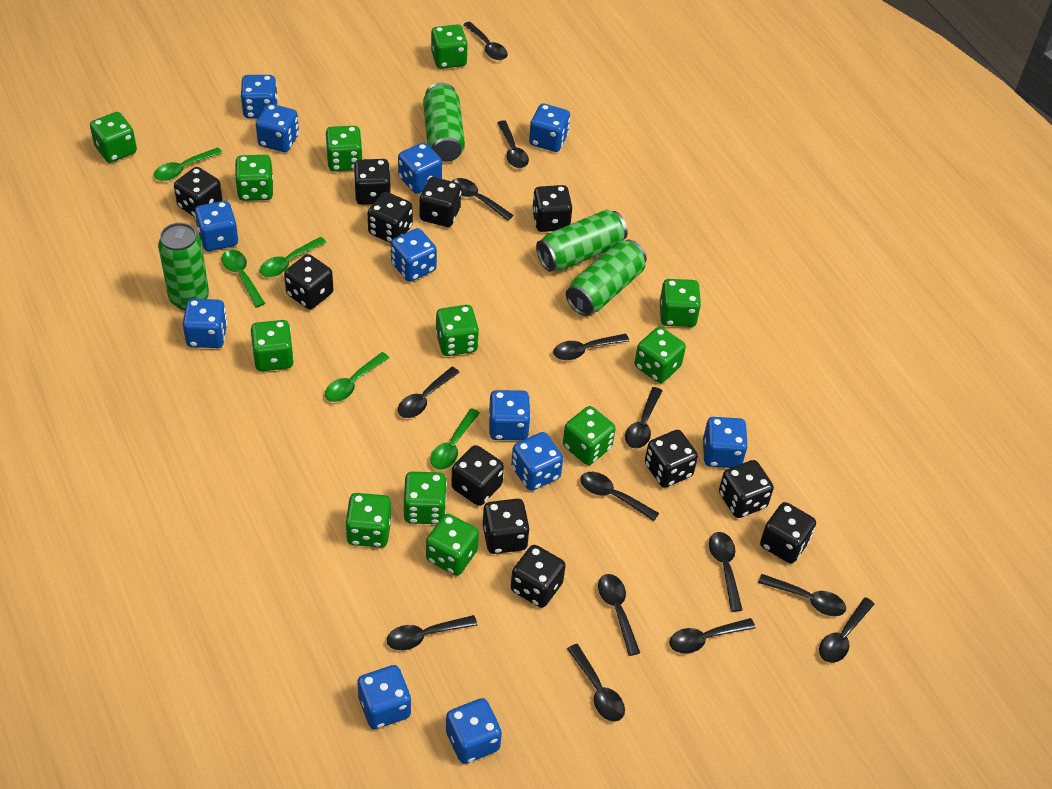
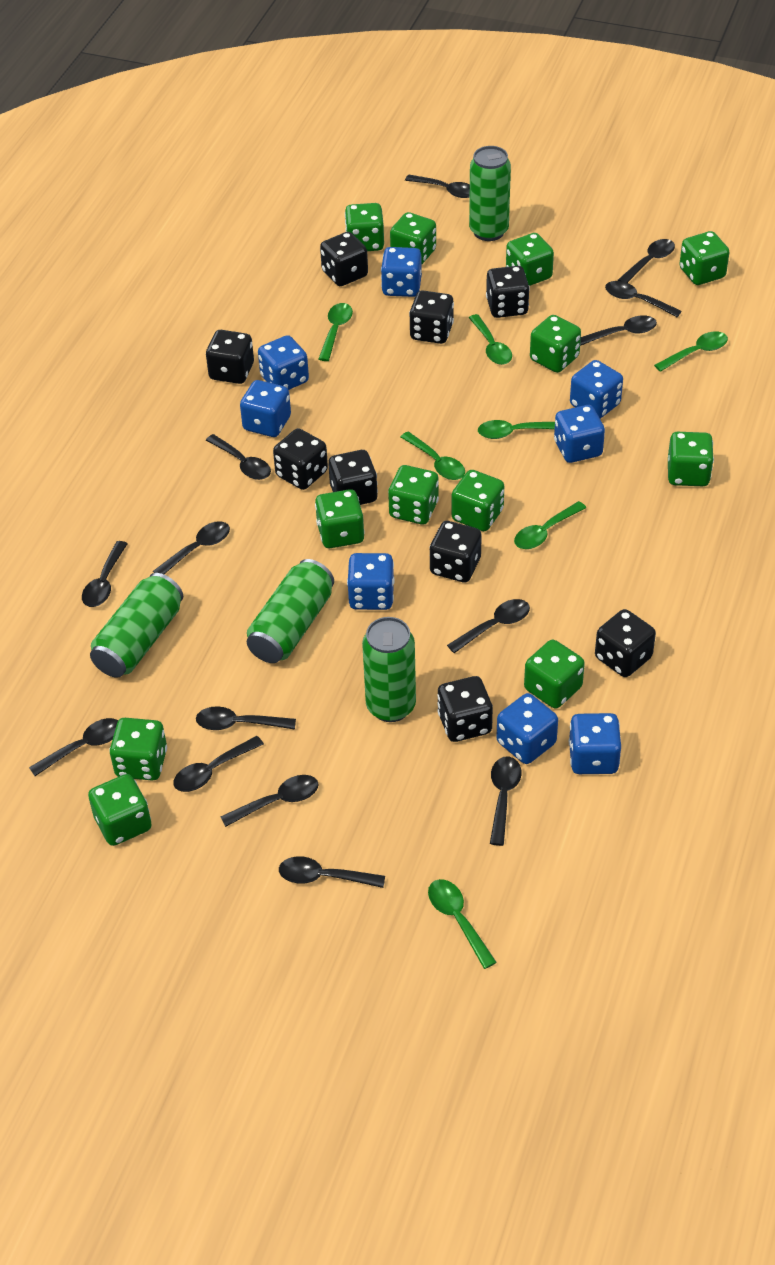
black dice: [174,167,223,217] [284,254,333,309] [354,159,391,205] [367,192,413,243] [419,177,461,227] [451,445,504,506] [483,499,530,554] [511,545,566,608] [532,185,572,232] [645,430,698,488] [719,460,774,518] [760,502,816,563] = 12 -> [206,330,254,384] [273,428,328,490] [320,232,368,286] [328,450,378,505] [409,290,454,344] [430,521,482,583] [437,676,493,742] [486,266,530,318] [595,609,656,677] = 9
blue dice: [183,299,227,348] [195,201,238,251] [240,75,278,119] [256,104,299,152] [357,665,411,729] [391,228,437,282] [398,142,442,194] [446,698,502,764] [489,390,531,440] [511,432,563,491] [529,104,570,152] [703,417,748,468] = 12 -> [240,380,291,437] [258,335,309,390] [347,553,395,610] [381,247,422,297] [496,693,558,764] [554,405,605,463] [569,713,621,774] [570,360,623,419] = 8
green spoon: [154,147,222,181] [222,249,265,307] [260,237,326,277] [325,352,389,402] [430,408,480,470] = 5 -> [319,303,353,361] [401,432,465,480] [428,879,497,969] [469,314,512,365] [478,420,555,439] [514,501,586,549] [654,331,728,372] = 7

